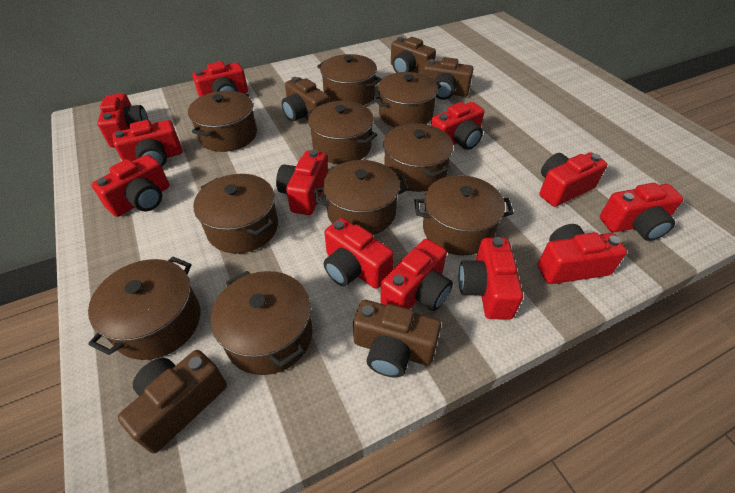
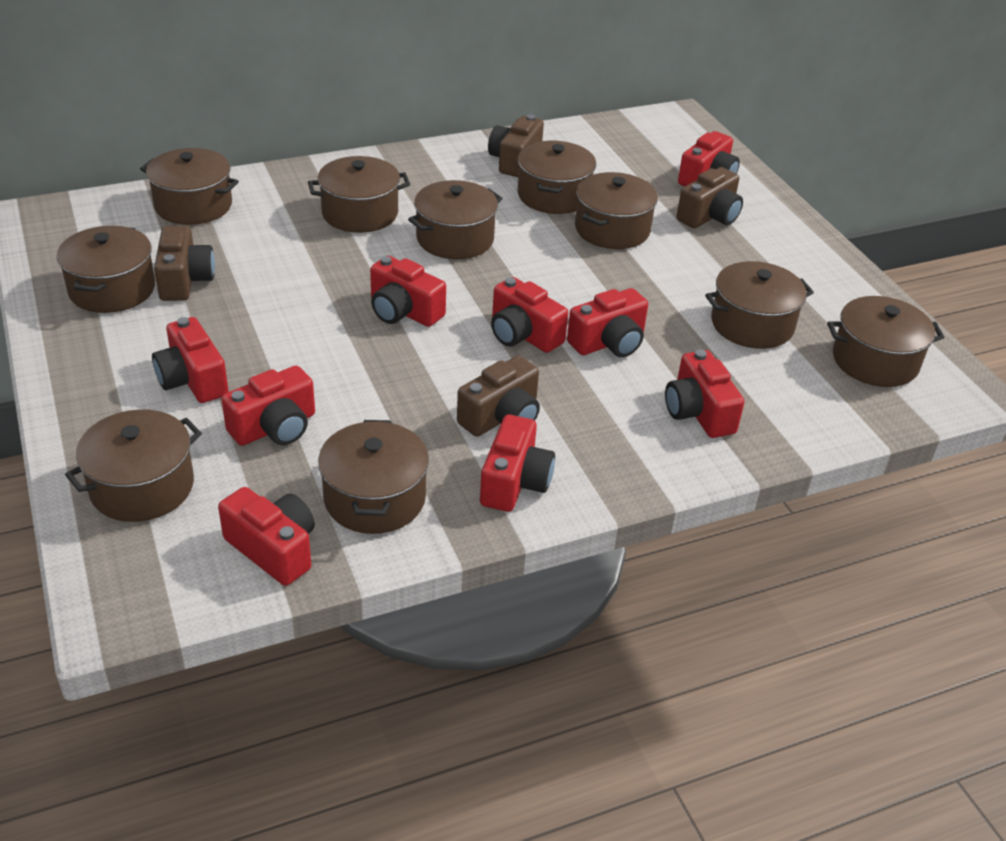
brown camera: [118,350,227,453] [282,77,329,122] [353,300,441,377] [391,37,436,74] [423,57,473,100] = 5 -> [154,226,215,301] [457,356,540,437] [488,114,544,177] [677,167,743,228] = 4
red camera: [92,155,170,217] [97,93,148,147] [112,120,182,167] [192,61,248,97] [276,150,328,215] [324,218,394,289] [381,238,453,311] [431,102,484,150] [459,237,523,320] [538,224,627,284] [539,152,607,207] [600,183,683,241] = 12 -> [152,317,229,403] [218,487,315,586] [221,366,315,446] [370,256,446,327] [480,415,555,512] [491,277,568,353] [567,288,648,357] [665,349,745,438] [678,131,740,187] = 9

